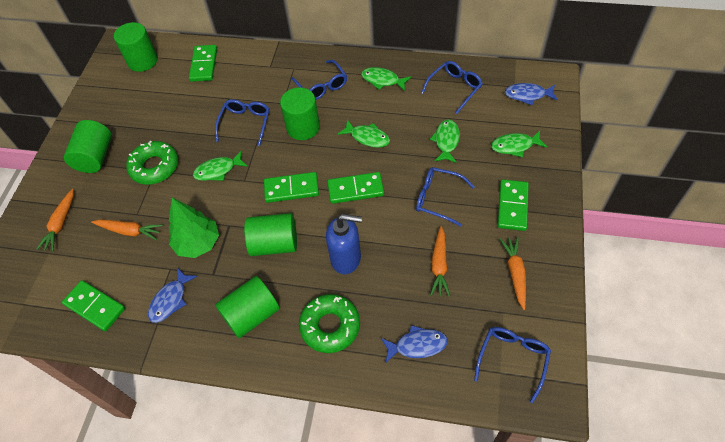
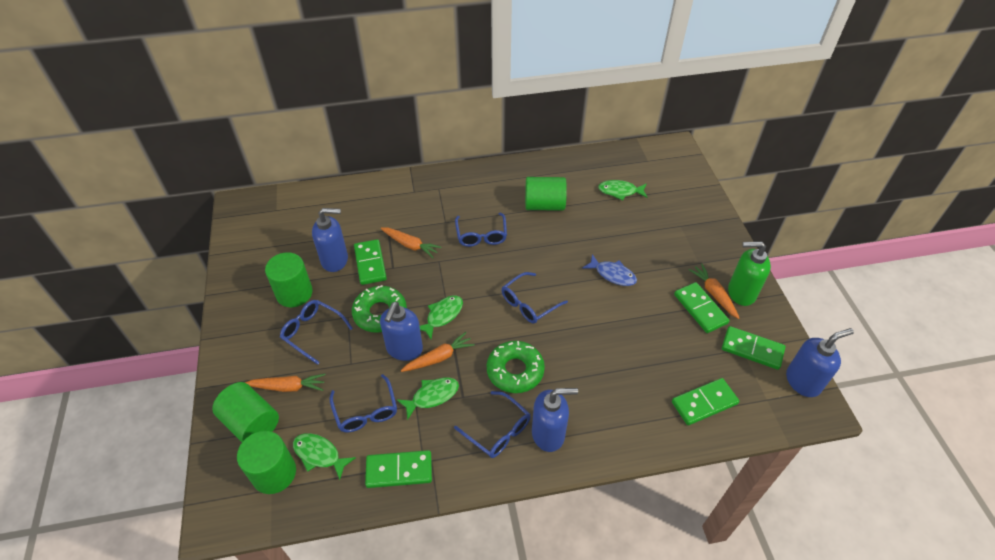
blue fish: [148,267,198,323] [381,325,448,363] [505,83,558,105] = 3 -> [582,254,637,286] = 1
blue soap dispenser: [326,214,362,274] = 1 -> [312,208,348,272] [380,302,423,361] [532,388,578,452] [786,328,854,397] = 4
green cylinder: [64,120,112,173] [114,22,158,72] [215,276,280,338] [244,213,297,256] [280,88,320,140] = 5 -> [212,382,279,442] [237,431,296,494] [265,252,313,307] [525,177,567,211] = 4
green fish: [193,151,248,181] [338,119,390,148] [361,67,411,91] [430,119,460,163] [491,131,547,157] = 5 -> [293,433,356,480] [397,378,459,420] [420,295,463,339] [598,180,648,201] = 4
green soap dispenser: none = 0 -> [728,241,771,306] = 1
green tree: [169,198,219,258] = 1 -> none = 0

